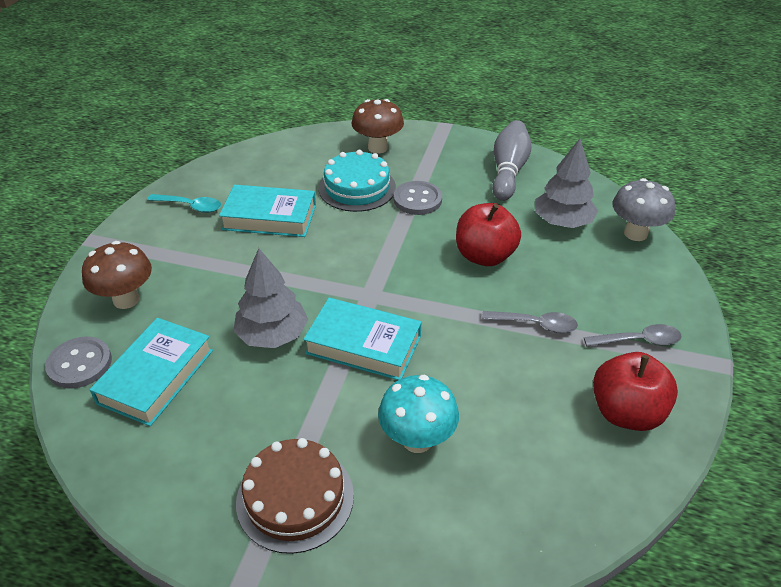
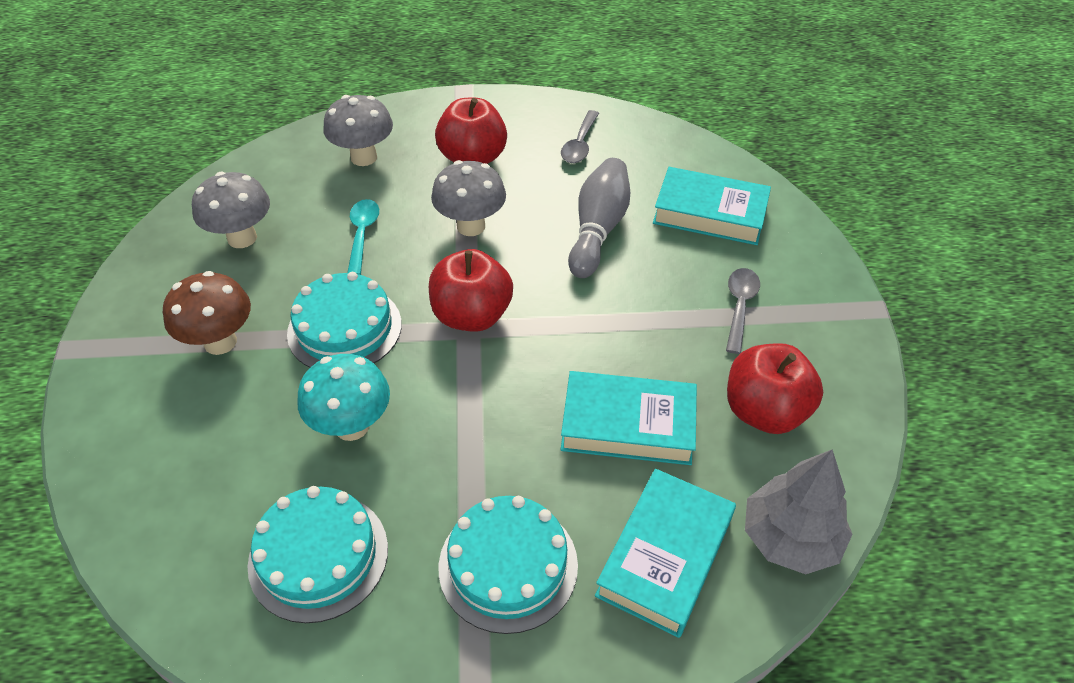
brown cake: [236,438,354,554] = 1 -> none = 0
brown mushroom: [82,241,152,309] [352,99,404,153] = 2 -> [163,271,251,355] = 1
grey button: [45,336,112,389] [394,181,442,215] = 2 -> none = 0
grey mushroom: [613,178,675,241] = 1 -> [192,172,270,248] [323,95,393,166] [431,160,506,236] = 3
grey tree: [233,248,308,348] [535,139,598,228] = 2 -> [745,449,853,574] = 1
red apple: [456,203,521,266] [593,352,678,431] = 2 -> [429,249,513,332] [435,98,507,164] [727,343,823,434] = 3
turquoise cake: [319,150,396,212] = 1 -> [248,486,388,623] [287,272,402,368] [439,496,578,634] = 3

